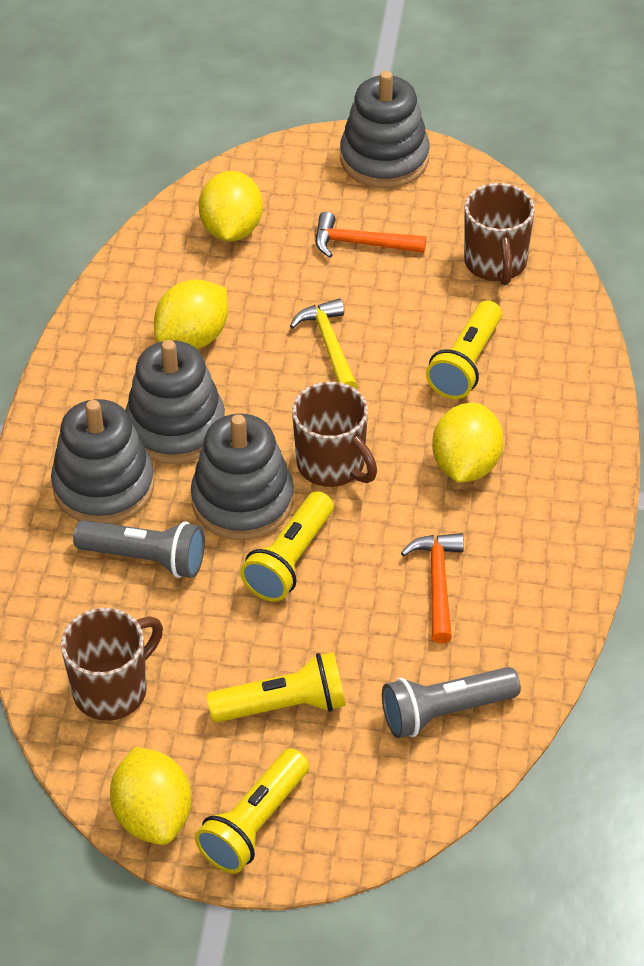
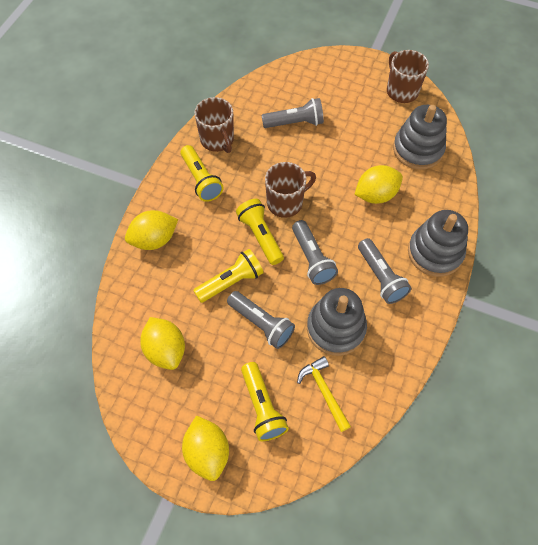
grey flashlight: [73,520,205,578] [382,667,521,738] = 2 -> [227,291,295,349] [261,98,324,128] [292,220,338,285] [358,238,411,304] = 4
grey stacking toy: [51,399,155,524] [125,340,225,464] [191,414,294,540] [340,71,430,188] = 4 -> [307,288,367,356] [393,105,447,170] [408,210,468,277] = 3
orange hammer: [315,212,426,258] [401,533,464,643] = 2 -> none = 0

